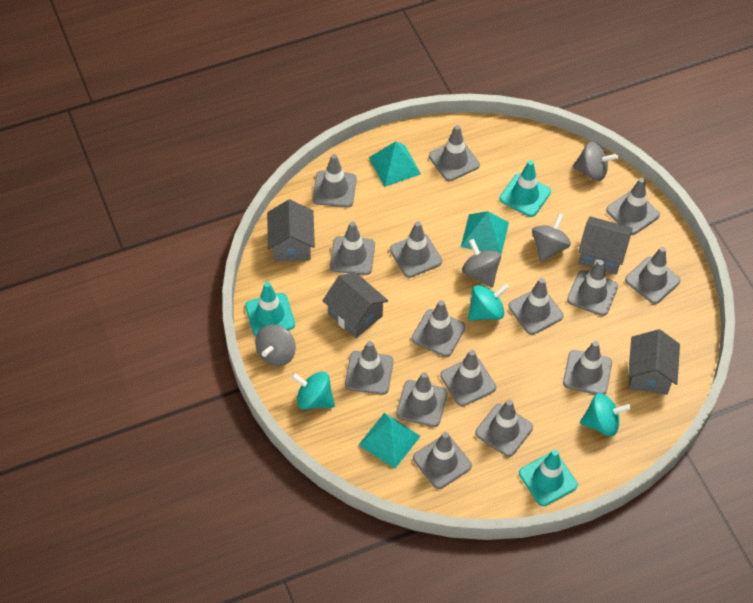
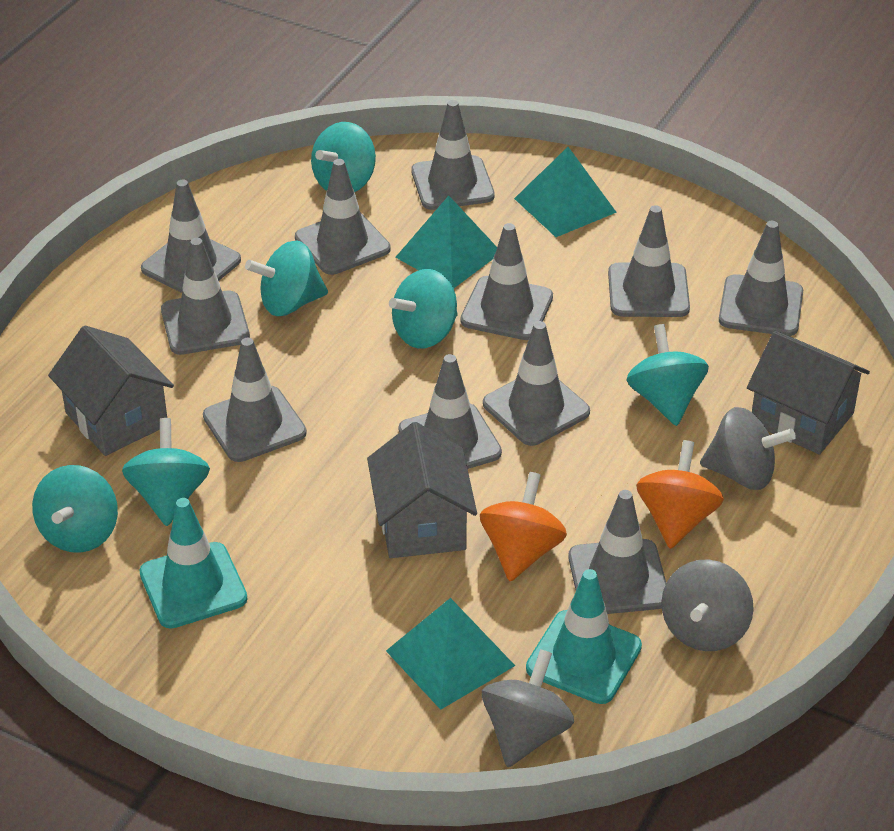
grey house: [267,199,315,262] [322,273,388,338] [578,216,633,275] [628,329,680,395] = 4 -> [48,325,174,456] [367,422,477,558] [747,331,870,455] = 3
grey spinning top: [255,324,296,366] [462,239,501,288] [532,213,571,262] [572,141,618,181] = 4 -> [482,649,574,767] [661,559,754,651] [700,407,796,490] = 3
grey traffic cone: [312,154,357,207] [330,221,375,275] [345,341,394,395] [390,221,442,278] [396,372,448,427] [412,300,465,357] [413,432,472,489] [429,125,480,181] [440,350,496,406] [475,399,533,457] [508,278,564,335] [563,341,612,395] [567,260,618,316] [606,178,660,235] [625,247,680,304] = 15 -> [141,180,241,293] [161,238,250,355] [203,338,307,462] [295,159,391,275] [399,354,502,469] [411,100,495,210] [460,223,553,340] [483,321,590,446] [568,490,666,614] [608,205,690,317] [719,221,803,336] = 11
orange spinning top: none = 0 -> [480,472,567,581] [636,440,724,549] = 2
turquoise spinning top: [291,371,335,410] [468,283,509,321] [580,393,631,436] = 3 -> [32,465,118,553] [122,418,210,526] [245,240,328,316] [311,122,376,192] [389,269,458,348] [626,324,709,426] = 6
turquoise traffic cone: [245,282,295,336] [499,160,551,217] [519,450,578,506] = 3 -> [139,498,248,629] [526,569,642,704] = 2

